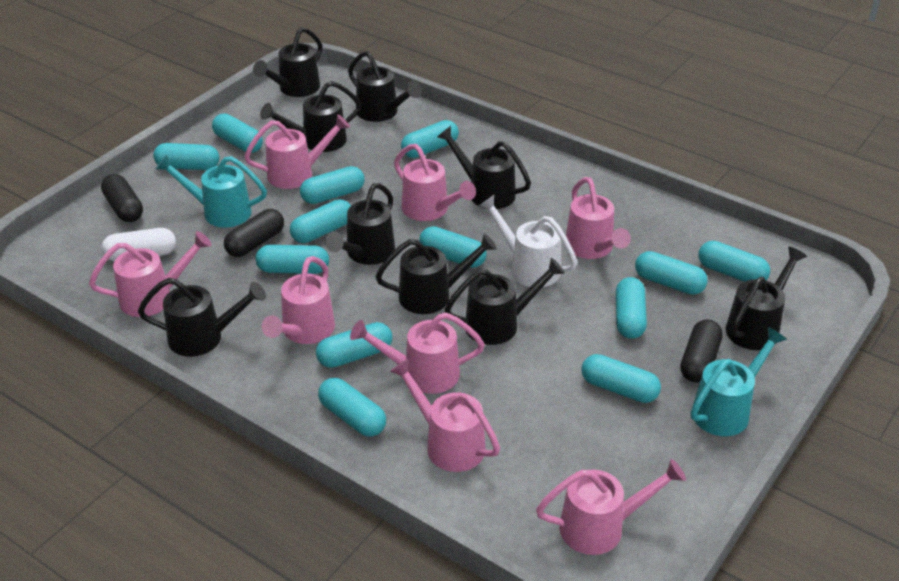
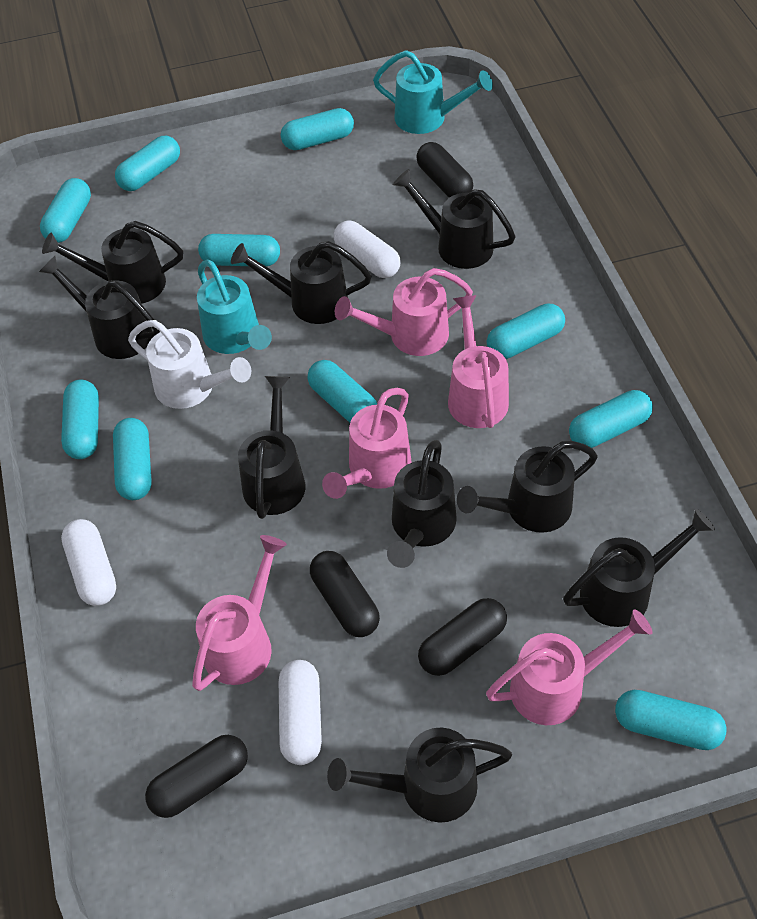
black capsule: [101,174,143,222] [224,209,284,257] [680,319,723,383] = 3 -> [145,735,248,818] [310,551,380,637] [416,142,473,198] [418,598,507,676] = 4
pink watering can: [89,231,212,317] [244,114,350,189] [262,256,335,344] [350,312,485,394] [389,358,500,472] [394,144,476,221] [536,459,686,555] [566,177,631,259] = 8 -> [192,535,287,691] [322,388,412,499] [335,268,473,356] [448,295,509,428] [486,609,652,725] = 5
turquoise capsule: [153,143,219,170] [212,113,263,153] [256,245,329,274] [290,199,351,243] [300,166,365,204] [316,322,392,368] [318,378,386,437] [401,120,459,158] [419,226,486,268] [581,354,661,403] [616,277,647,339] [635,251,708,295] [698,241,770,282] = 13 -> [40,178,91,243] [61,380,99,459] [113,418,152,500] [115,136,180,191] [198,234,280,266] [281,108,354,150] [307,360,377,422] [486,304,565,359] [569,390,653,448] [615,690,727,750] = 10
white capsule: [102,228,176,261] = 1 -> [61,519,116,606] [279,660,322,765] [334,221,400,278] = 3

